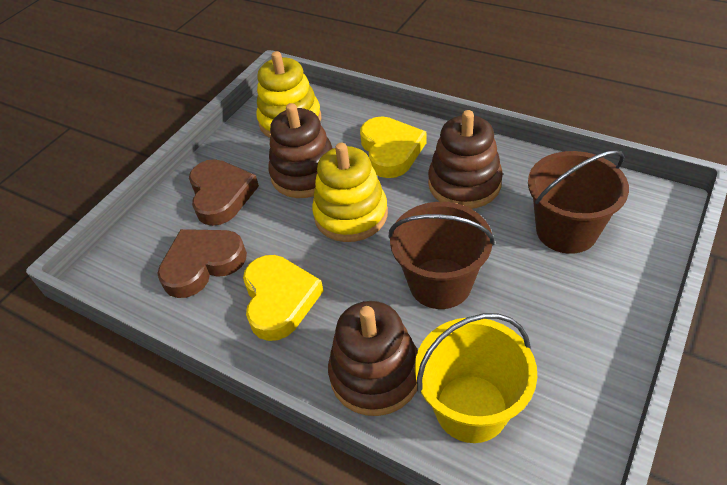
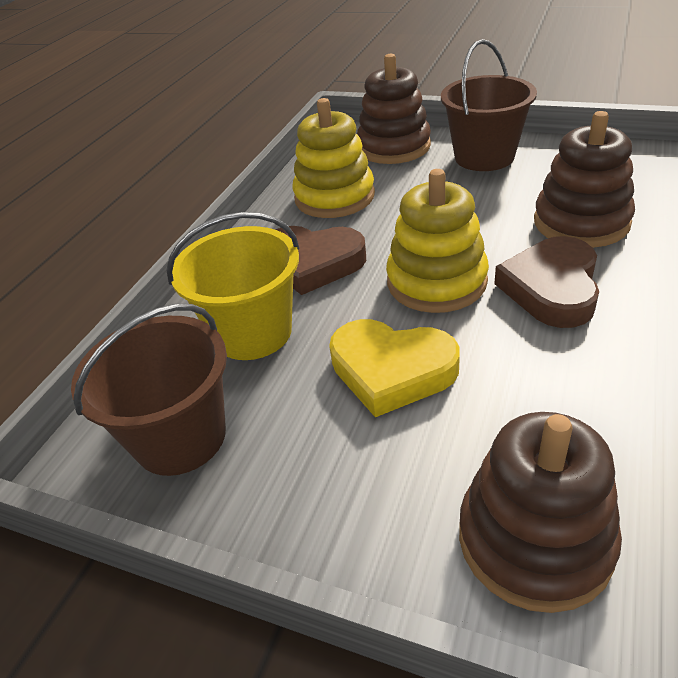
yellow heart: [243,255,324,341] [360,116,427,178] = 2 -> [329,319,460,417] = 1

